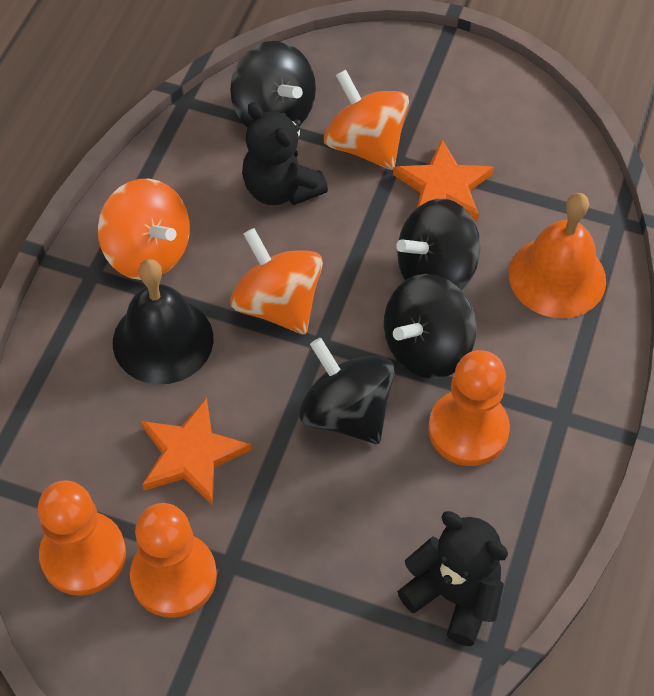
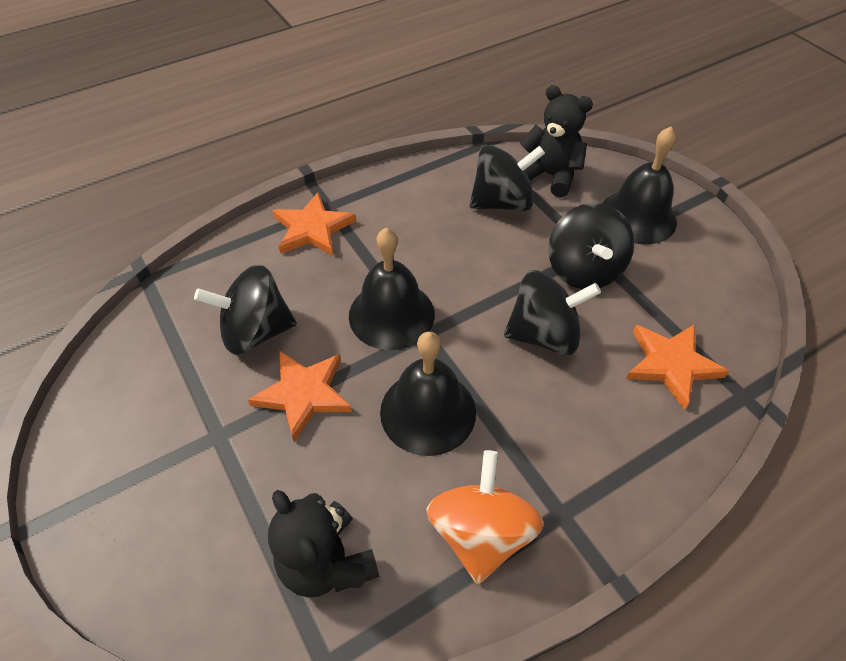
black bell: [113,259,214,385] = 1 -> [349,228,435,350] [380,331,476,456] [603,126,677,244] = 3
orange bell: [509,193,606,318] = 1 -> none = 0
orange pawn: [38,480,126,596] [130,503,217,618] [428,350,510,466] = 3 -> none = 0
orange spinning top: [98,179,190,280] [230,228,323,335] [324,70,409,170] = 3 -> [426,450,543,584] = 1
orange star: [141,397,251,505] [393,139,494,222] = 2 -> [248,350,352,442] [273,192,356,256] [626,324,729,410] = 3

